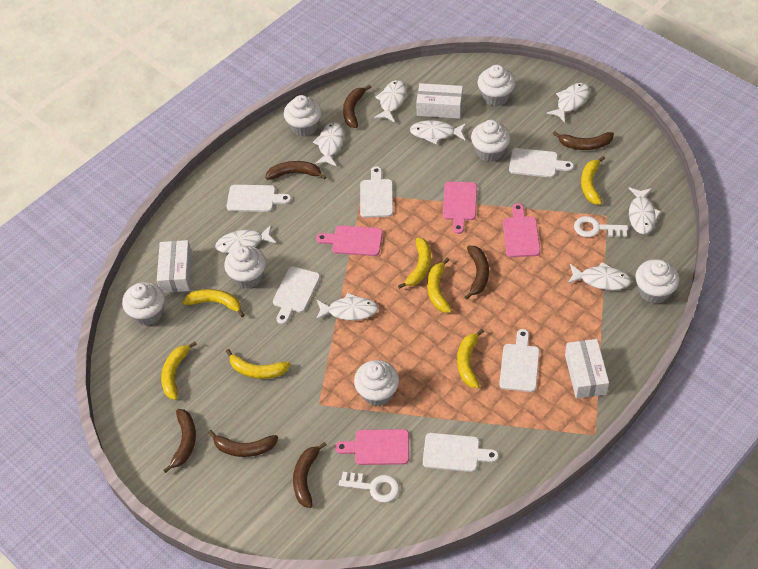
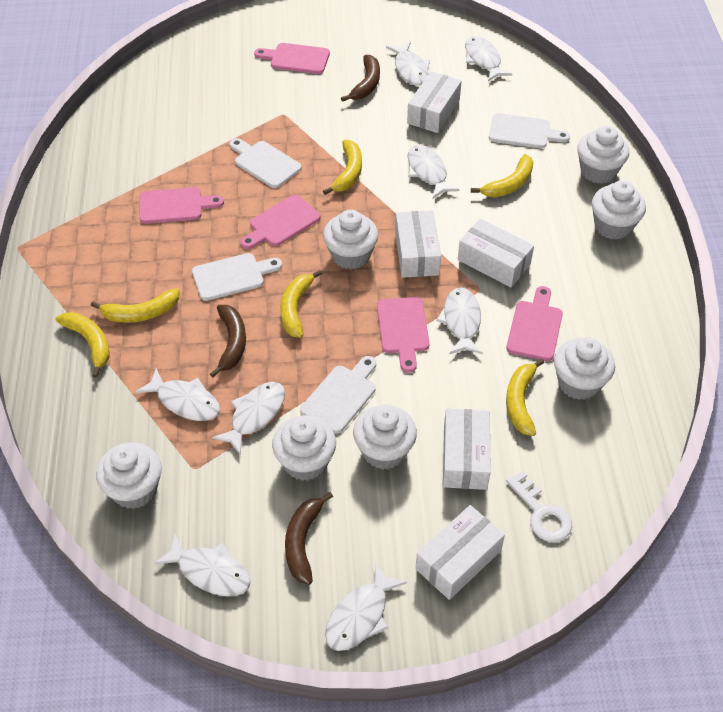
brown banana: [163,409,196,473] [208,430,278,457] [265,161,326,180] [293,442,327,508] [343,85,371,128] [464,246,489,300] [553,131,614,150] = 7 -> [210,305,246,377] [285,492,333,585] [341,55,380,102] = 3
pink cutting board: [316,226,383,256] [335,429,409,465] [443,182,477,234] [503,203,540,257] = 4 -> [139,187,224,224] [240,195,320,249] [254,43,330,74] [377,297,430,373] [506,286,563,361] = 5
white box: [157,240,192,293] [416,83,463,119] [565,339,609,399] = 3 -> [395,210,441,278] [407,71,462,133] [415,505,505,600] [443,409,491,490] [458,219,534,287] = 5
white cutting board: [227,185,291,212] [273,266,320,324] [360,166,393,218] [423,433,499,472] [499,329,540,392] [509,148,574,178] = 6 -> [192,253,282,301] [230,138,302,188] [300,356,376,434] [489,113,570,148] = 4
white key: [339,472,399,502] [574,216,628,237] = 2 -> [506,471,572,542] = 1
yellow banana: [161,341,197,400] [182,289,244,317] [226,349,291,379] [398,237,431,289] [427,258,452,313] [457,329,484,388] [581,156,605,205] = 7 -> [55,312,110,378] [91,288,179,323] [280,270,322,338] [323,140,362,195] [471,154,533,197] [506,359,545,436] = 6

